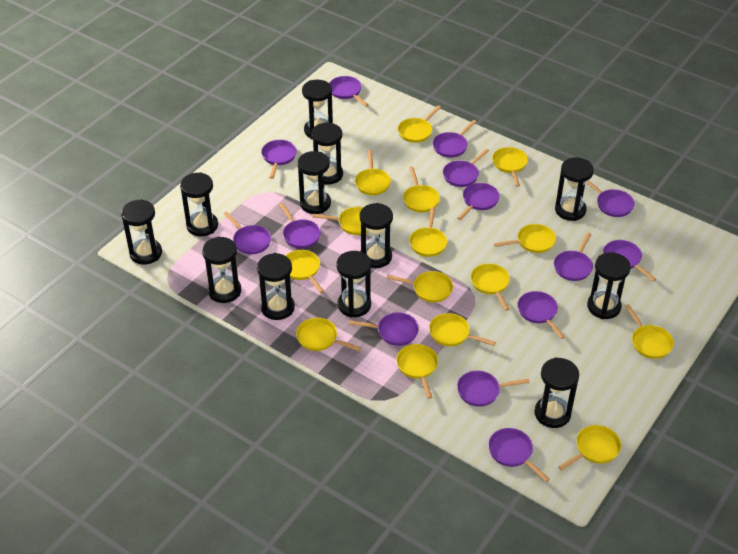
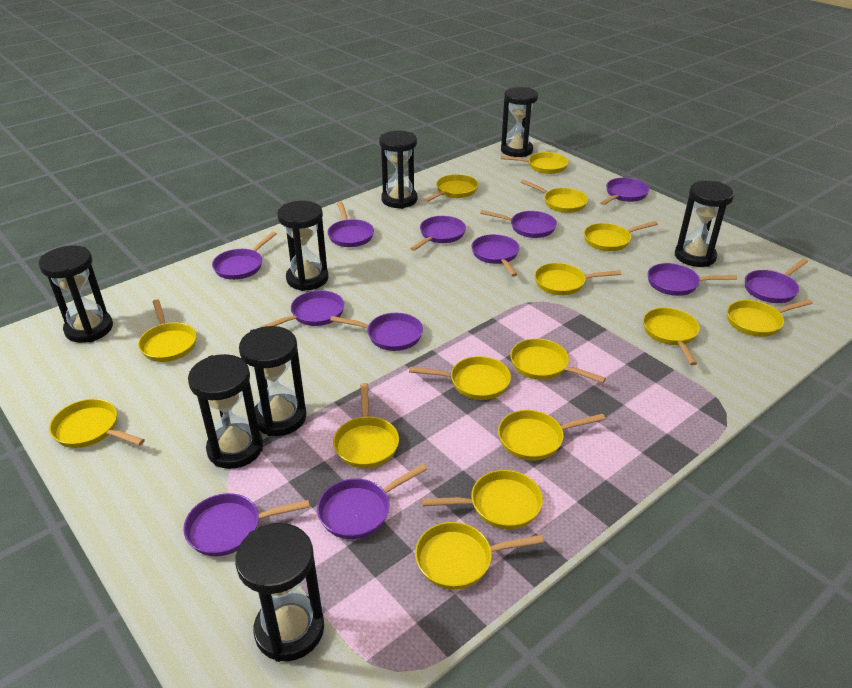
black hourglass: [121,199,162,265] [180,172,218,237] [202,236,241,303] [257,253,295,320] [298,151,331,214] [302,80,333,139] [311,122,343,185] [336,251,371,318] [360,203,393,268] [534,357,579,428] [555,157,594,221] [587,252,631,319] = 12 -> [39,246,113,343] [188,354,263,469] [235,523,324,662] [239,326,306,436] [277,201,329,291] [379,131,417,209] [501,87,538,157] [675,181,734,267] = 8
purple pan: [224,212,271,254] [261,140,297,179] [279,203,321,249] [329,76,368,107] [349,313,419,346] [433,120,476,158] [443,149,489,187] [457,183,500,220] [457,371,530,407] [488,428,550,482] [517,291,565,339] [554,232,593,281] [586,180,635,217] [603,240,656,281] = 14 -> [183,493,310,556] [212,231,277,280] [260,290,344,328] [317,464,427,539] [327,201,374,247] [330,313,423,351] [410,216,466,251] [471,234,519,277] [480,210,557,238] [600,178,649,205] [648,263,737,296] [745,259,808,303] = 12

